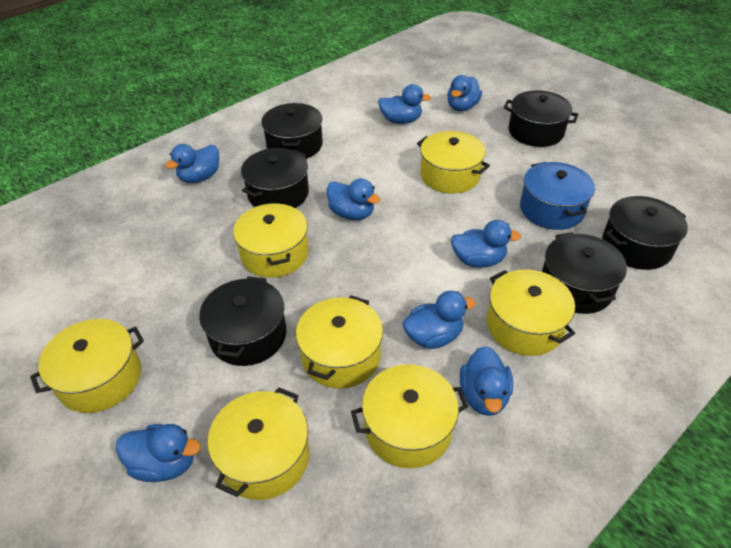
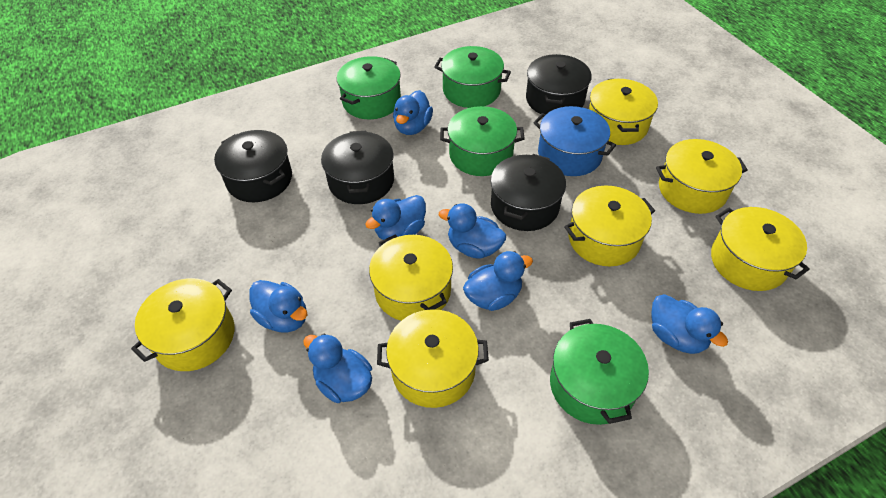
black pot: [199,276,286,366] [241,148,309,208] [261,103,323,159] [504,90,578,147] [542,232,627,314] [602,196,688,270] = 6 -> [214,130,292,202] [321,131,394,204] [491,154,566,231] [526,54,592,114] = 4
blue duck: [116,424,201,482] [166,144,219,183] [327,178,380,220] [378,84,431,124] [402,291,476,349] [447,75,482,111] [451,220,521,268] [460,346,513,416] = 8 -> [249,280,307,332] [303,333,372,403] [365,195,426,240] [393,90,433,135] [439,203,506,258] [463,251,533,311] [651,294,728,354] = 7
green pot: none = 0 -> [337,56,401,119] [434,46,511,108] [440,106,525,176] [550,319,649,425] = 4

